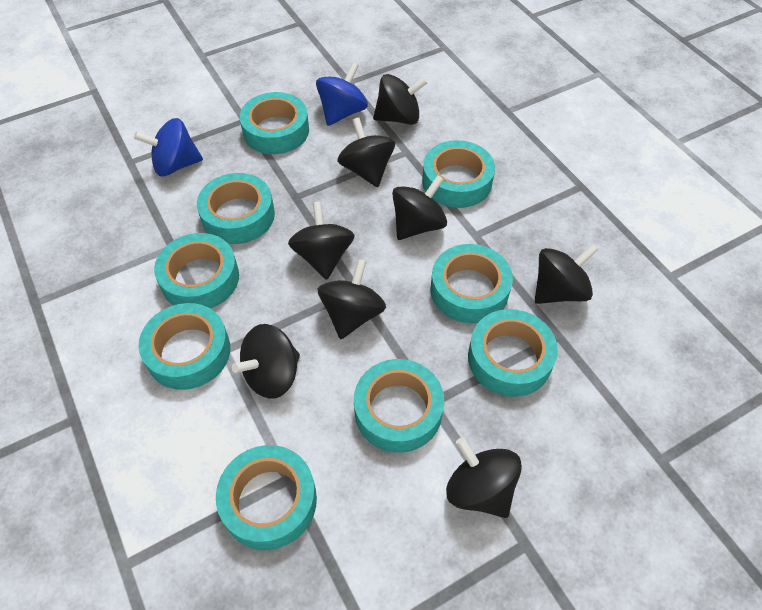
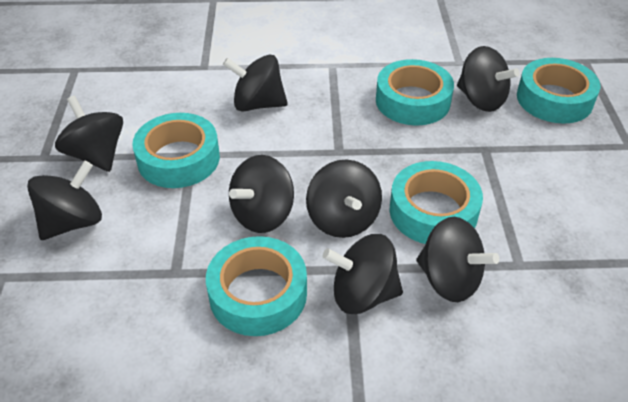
blue spinning top: [134,118,203,176] [316,62,368,126] = 2 -> none = 0
turquoise tape: [139,303,230,390] [154,233,239,308] [197,173,275,244] [216,445,317,550] [240,92,309,154] [354,359,444,453] [422,140,495,208] [430,244,513,323] [468,309,558,397] = 9 -> [132,113,220,188] [206,236,307,336] [376,59,454,126] [390,161,483,244] [517,58,600,124] = 5

